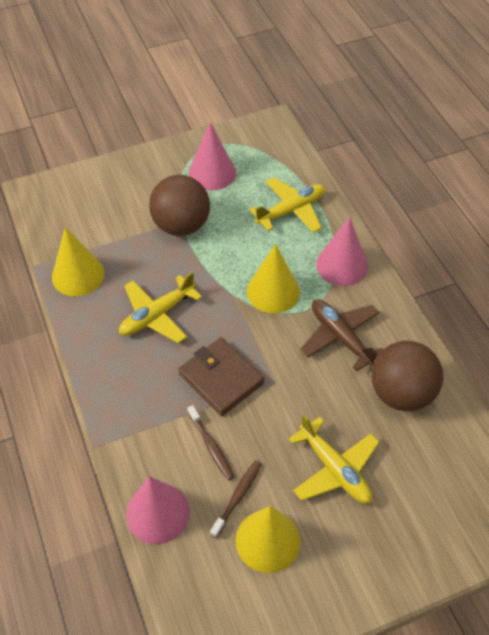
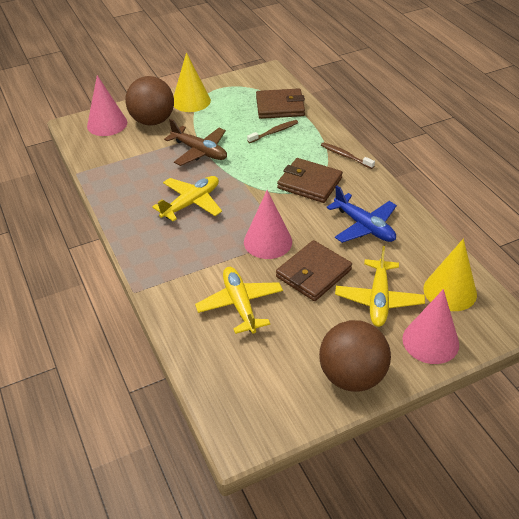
blue plane: none = 0 -> [327,186,397,243] = 1
brown wallet: [178,337,264,416] = 1 -> [256,88,305,119] [276,240,352,301] [277,158,343,203] = 3
yellow cone: [52,227,105,296] [235,506,300,573] [247,244,300,313] = 3 -> [174,52,211,112] [423,239,477,311] = 2

